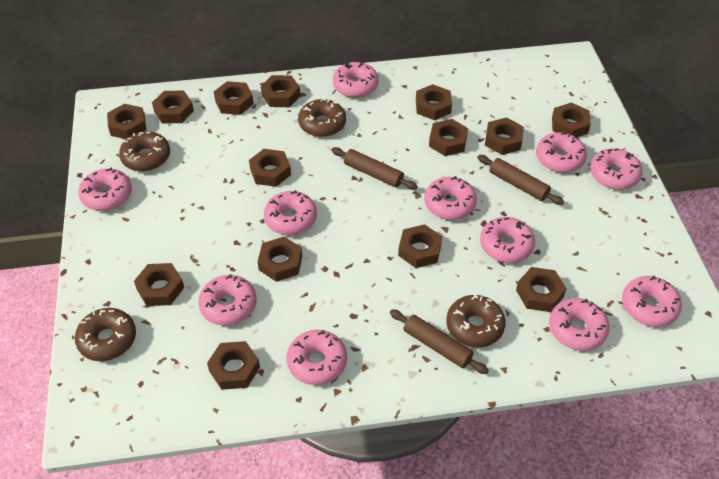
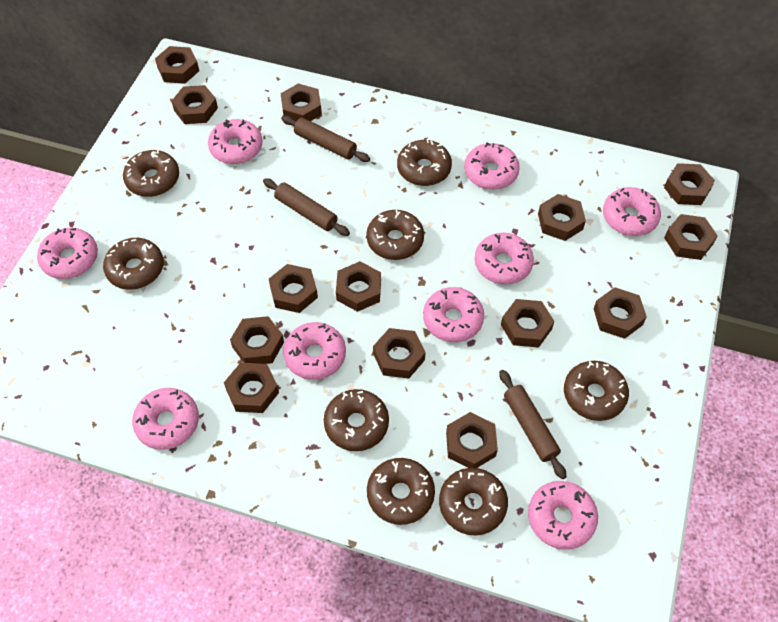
brown donut: [75,308,136,361] [119,131,170,171] [298,98,346,137] [446,294,506,347] = 4 -> [103,238,164,290] [123,150,179,197] [324,389,389,451] [366,210,424,260] [367,458,435,525] [397,139,452,186] [439,468,508,535] [564,361,629,421] = 8
pink donut: [78,167,132,211] [198,274,257,325] [264,190,317,235] [287,330,347,385] [333,62,379,98] [424,176,477,220] [480,217,535,263] [536,132,587,173] [549,298,610,351] [590,148,642,190] [622,276,682,327] = 11 -> [37,228,98,279] [132,388,199,450] [208,119,262,164] [283,322,346,380] [423,287,484,342] [464,142,520,190] [475,233,534,284] [528,481,598,550] [603,187,661,236] = 9

